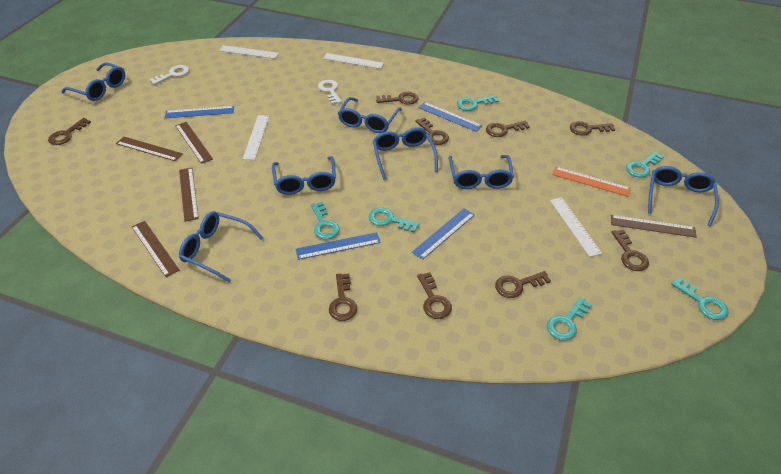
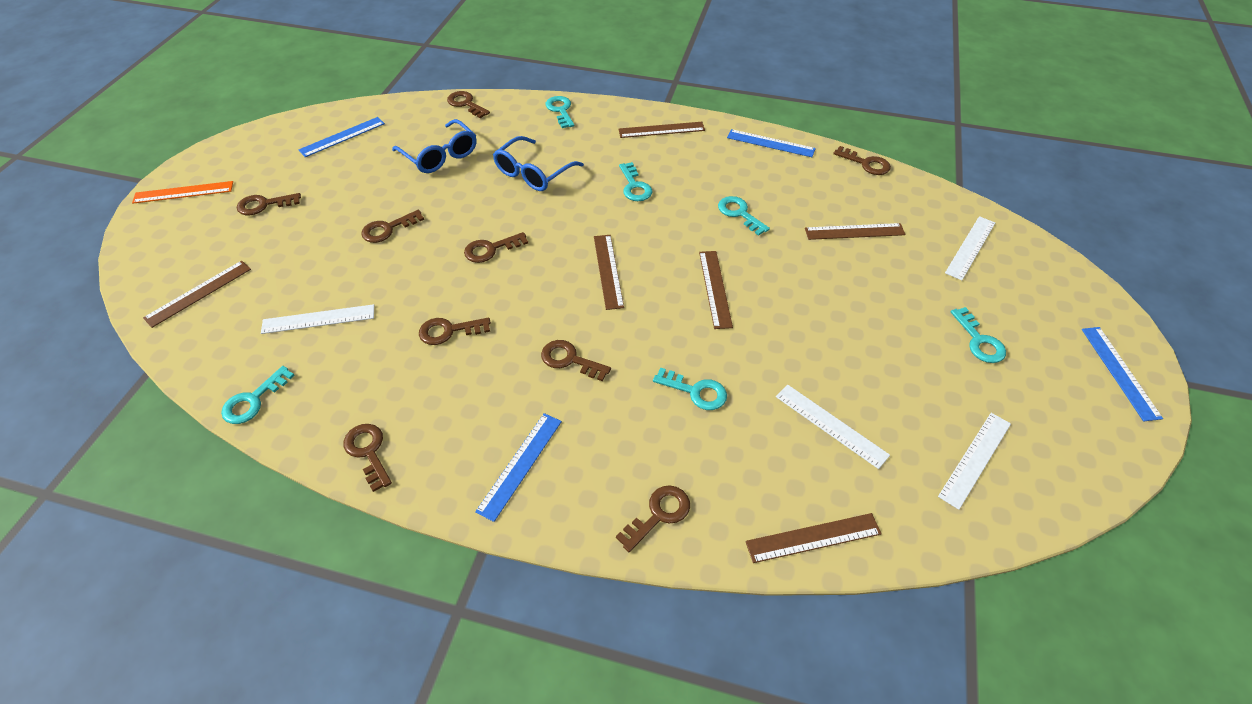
blue glasses: [61,62,125,101] [179,211,263,282] [272,156,336,195] [338,97,402,133] [373,127,438,180] [449,155,514,189] [648,166,719,226] = 7 -> [392,119,477,173] [493,136,584,191] = 2
brown ruler: [116,137,183,161] [132,221,179,277] [175,122,213,164] [179,168,199,222] [611,215,697,238] = 5 -> [143,261,251,328] [594,235,624,310] [618,122,705,138] [699,251,733,329] [745,513,882,563] [805,223,906,240] = 6
white key: [149,65,189,85] [318,80,342,105] = 2 -> none = 0

